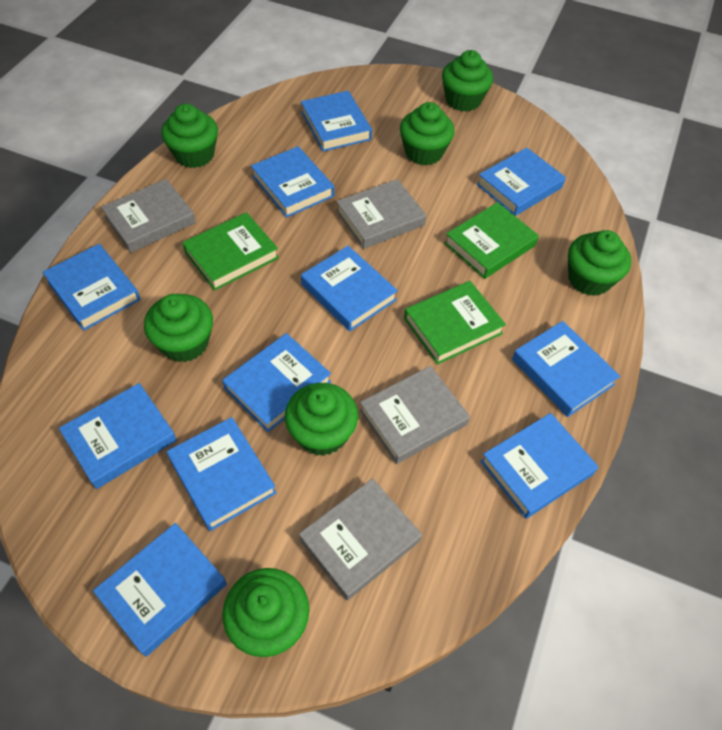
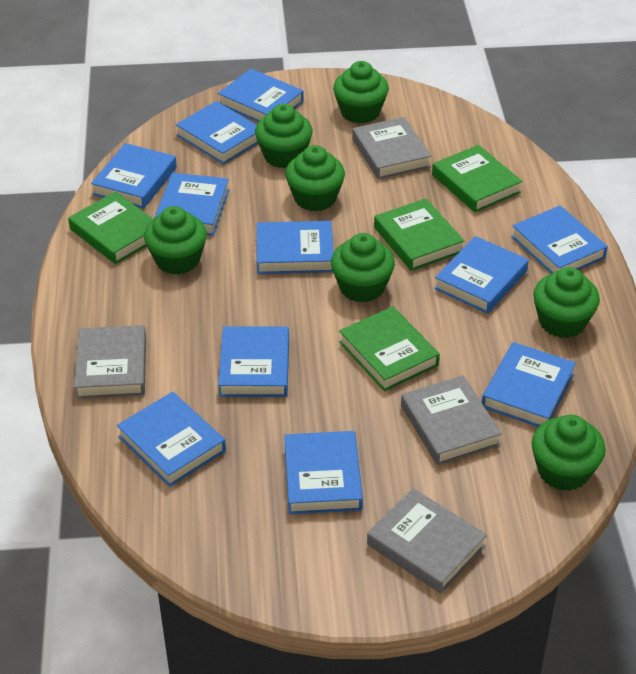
green book: [182,212,279,291] [404,281,506,365] [444,202,539,279] = 3 -> [68,192,154,264] [339,306,440,391] [374,198,465,271] [432,145,522,212] = 4

